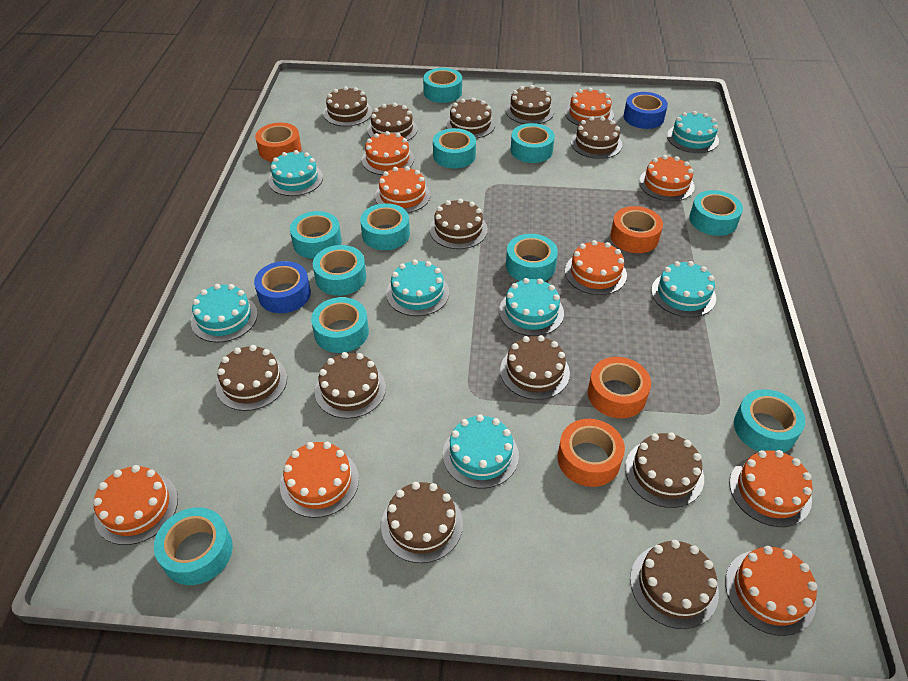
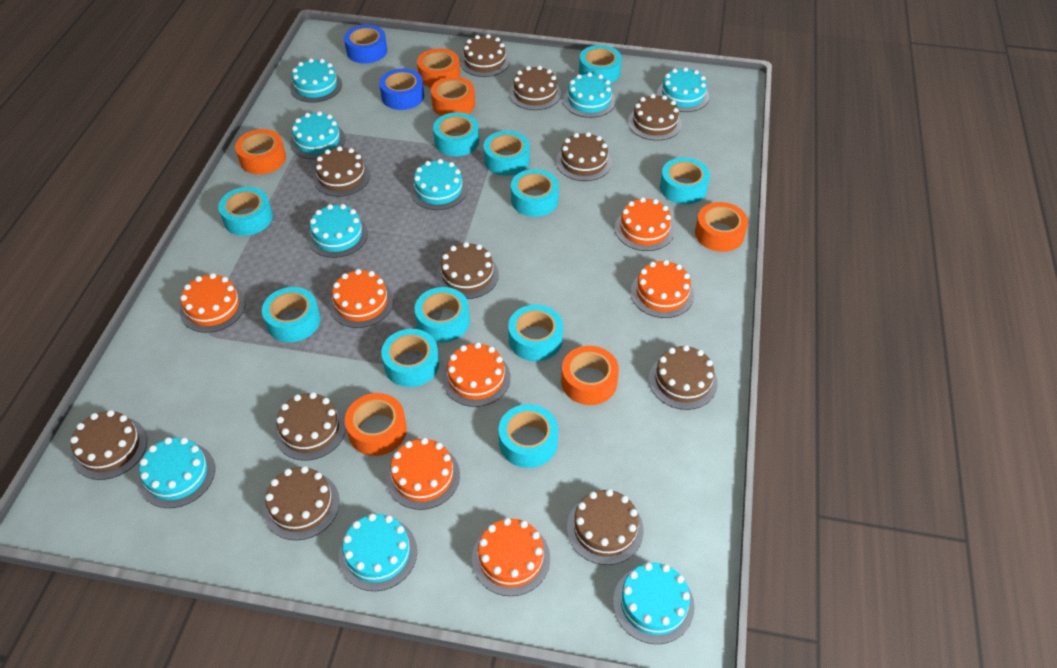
brown cake: [216,345,287,411] [315,352,386,419] [323,86,372,126] [367,103,418,141] [381,482,463,563] [429,199,488,249] [446,98,495,138] [500,335,570,400] [506,85,554,124] [571,116,622,159] [625,432,704,508] [630,540,719,629] = 12 -> [70,410,147,480] [263,466,340,540] [274,392,346,460] [313,146,370,197] [437,242,499,299] [460,34,510,77] [509,66,561,110] [556,132,612,181] [567,489,644,565] [628,94,682,141] [649,345,718,410] = 11
orange cake: [93,465,178,545] [280,442,359,518] [362,131,414,175] [375,166,431,213] [565,88,614,125] [565,240,627,295] [639,155,695,201] [725,546,817,636] [729,450,813,527] = 9 -> [180,273,246,333] [329,269,393,328] [386,438,460,510] [442,342,511,407] [472,518,550,596] [615,197,675,251] [631,260,694,318] = 7
orange tape: [255,123,301,162] [558,419,625,487] [588,357,651,419] [610,206,663,253] = 4 -> [235,129,286,174] [345,393,407,456] [417,48,460,88] [431,76,475,116] [561,346,619,405] [695,202,748,252] = 6
turquoise cake: [191,284,258,342] [268,150,323,196] [386,260,449,316] [443,414,519,488] [499,278,564,336] [651,261,716,317] [667,111,719,153] = 7 -> [139,437,215,508] [290,58,342,103] [290,111,345,159] [307,204,368,258] [339,513,417,591] [410,159,468,210] [563,72,616,118] [613,562,695,644] [657,67,709,112] = 9

